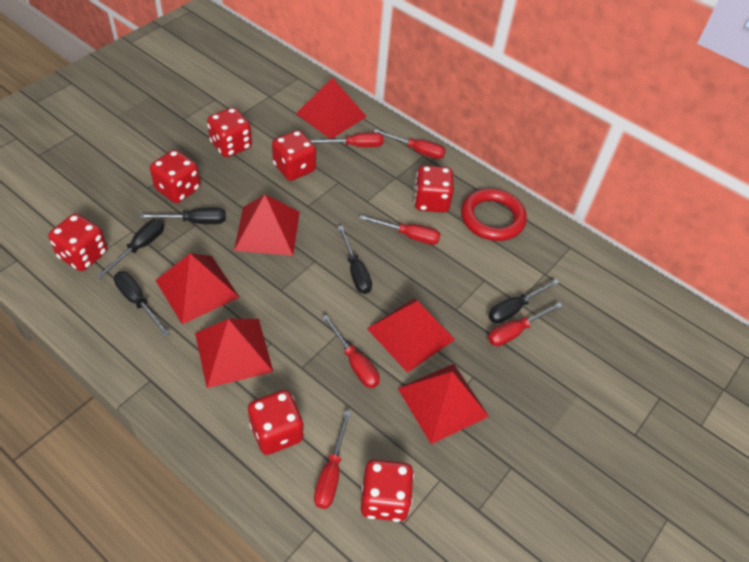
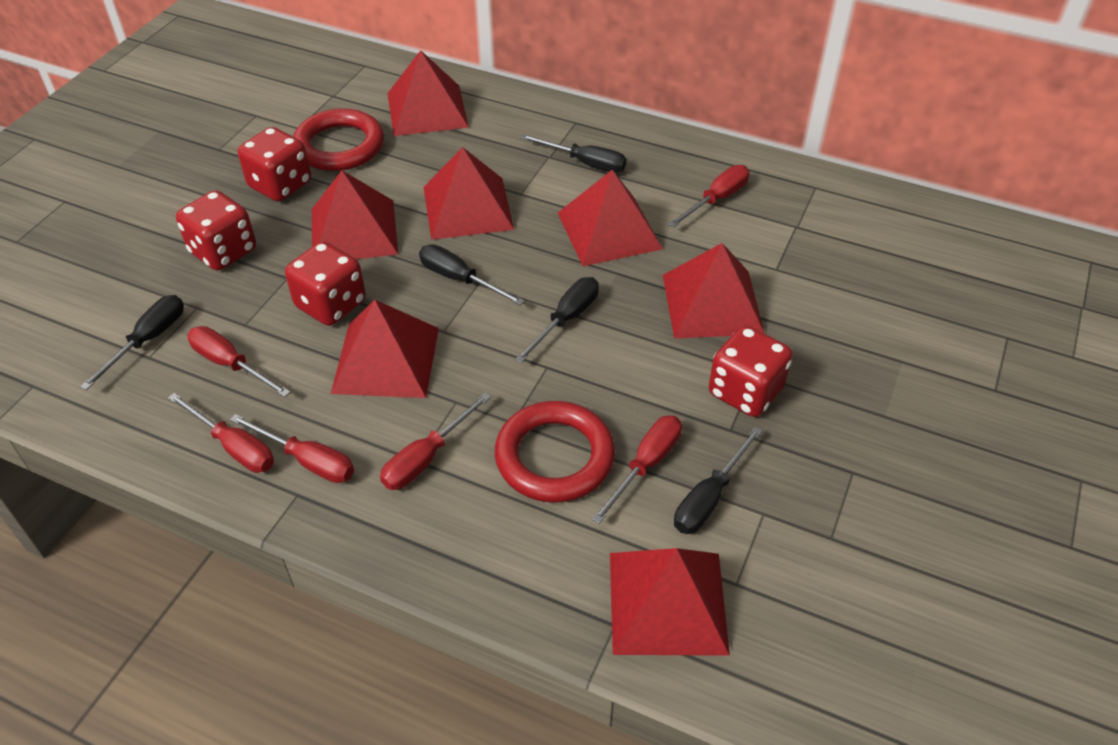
red dice: [48,213,107,271] [150,150,200,203] [207,107,252,157] [248,390,304,455] [272,130,316,181] [361,459,414,522] [414,165,454,213] = 7 -> [176,190,256,270] [238,127,311,201] [285,241,366,326] [709,326,792,417] = 4
red pyramid: [155,253,240,324] [195,319,273,388] [234,194,300,256] [296,77,367,139] [367,298,455,373] [398,364,489,444] = 6 -> [312,170,398,259] [331,300,439,398] [388,50,469,136] [424,147,514,240] [558,170,663,266] [610,548,730,656] [663,243,765,338] = 7
red ring: [461,188,527,241] = 1 -> [293,108,384,171] [495,401,615,503] = 2

